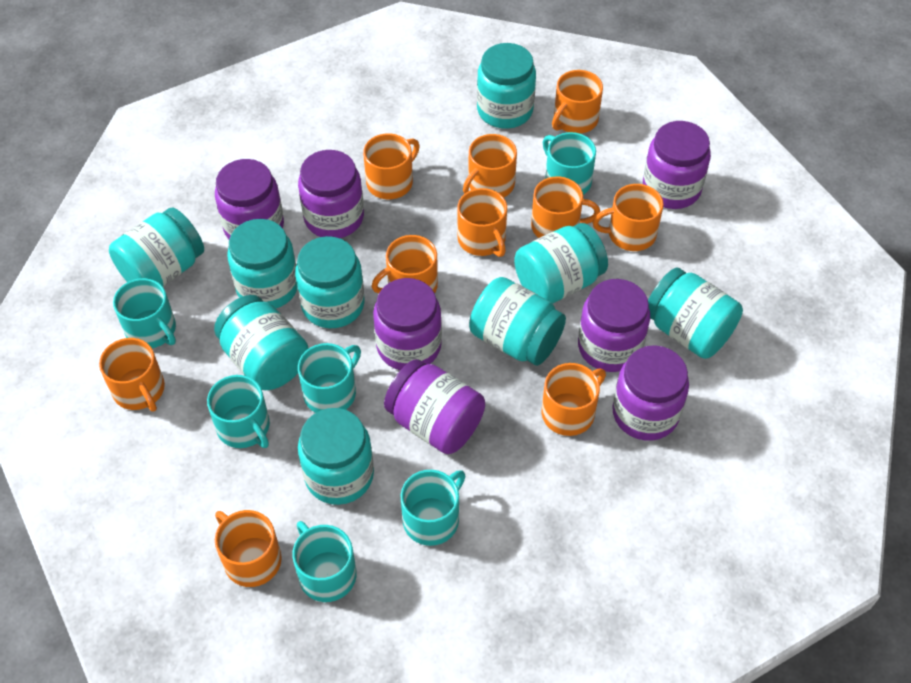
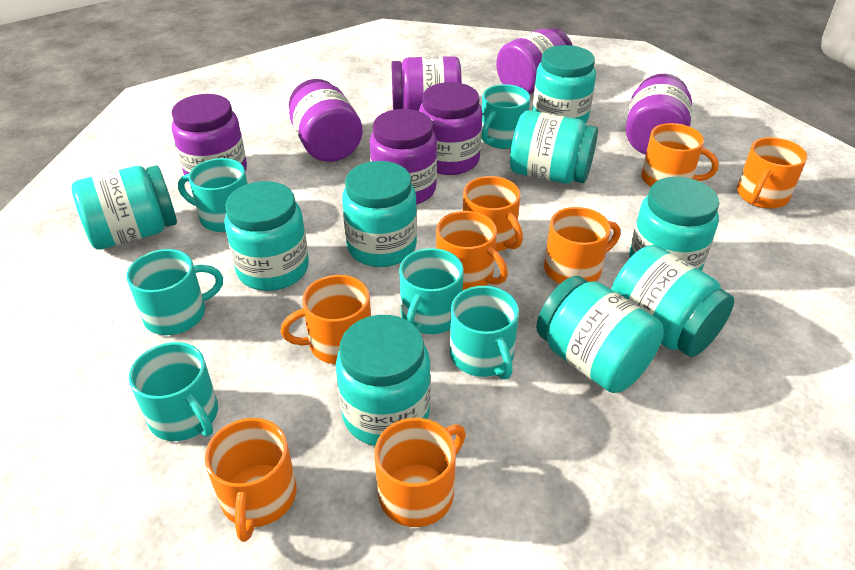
orange mug: [99,338,165,412] [215,510,282,587] [363,133,420,199] [371,235,438,293] [457,188,507,257] [463,134,517,197] [531,176,600,238] [542,363,606,436] [552,70,603,134] [592,184,664,251] = 10 -> [205,418,296,542] [281,275,371,364] [374,418,466,527] [436,211,508,290] [463,176,523,252] [544,207,620,284] [641,123,718,187] [737,137,807,209] = 8

